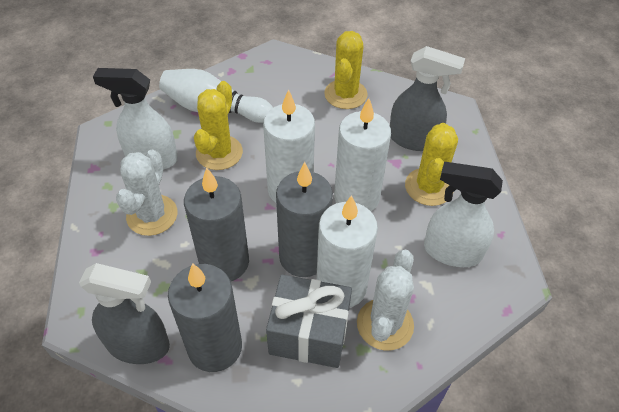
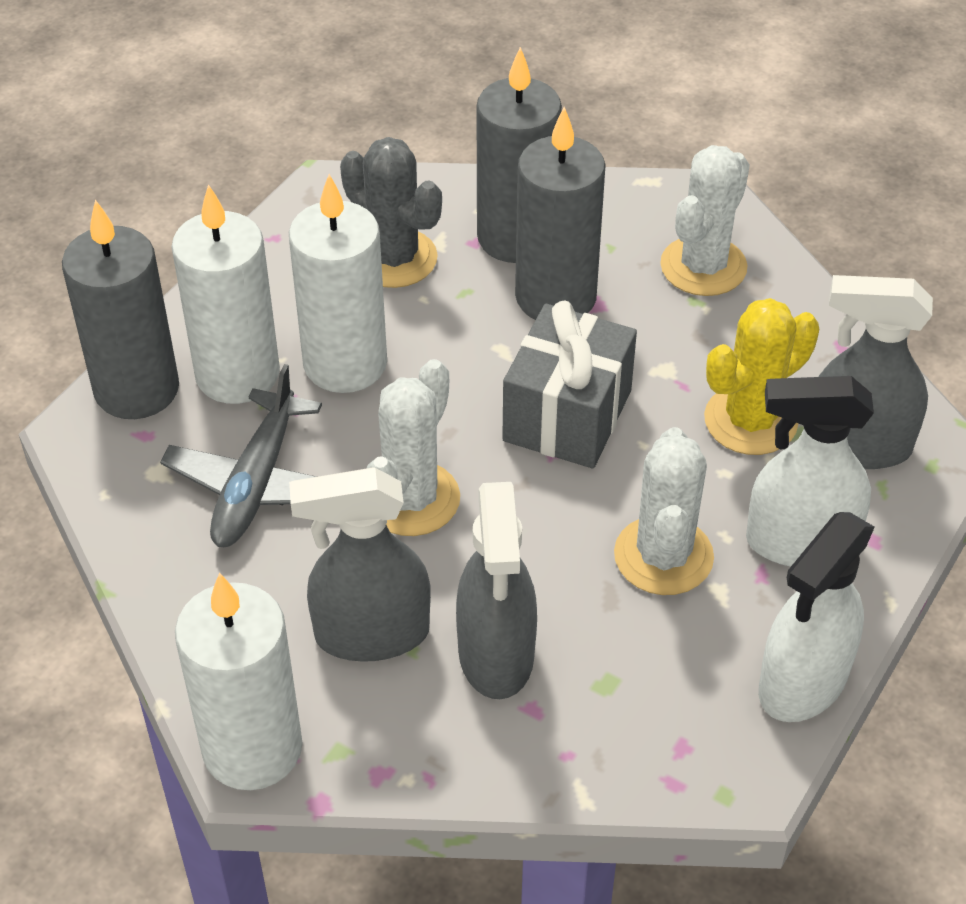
grey cactus: none = 0 -> [340,137,442,288] = 1
grey plane: none = 0 -> [160,364,322,547] = 1
grey spray bottle: [79,263,170,364] [390,46,465,151] = 2 -> [289,467,431,662] [456,482,537,699] [819,275,933,469] = 3
white bowling pin: [159,69,273,123] = 1 -> none = 0
white cactus: [116,150,178,236] [357,250,414,351] = 2 -> [367,359,460,536] [614,427,714,595] [660,145,750,296] = 3
yellow cactus: [194,81,243,170] [324,31,368,109] [405,123,458,206] = 3 -> [704,298,819,455] = 1

